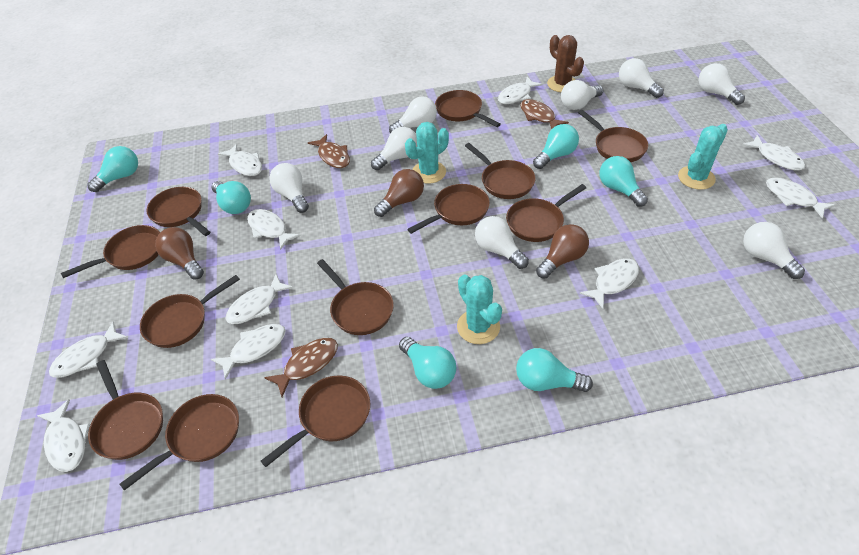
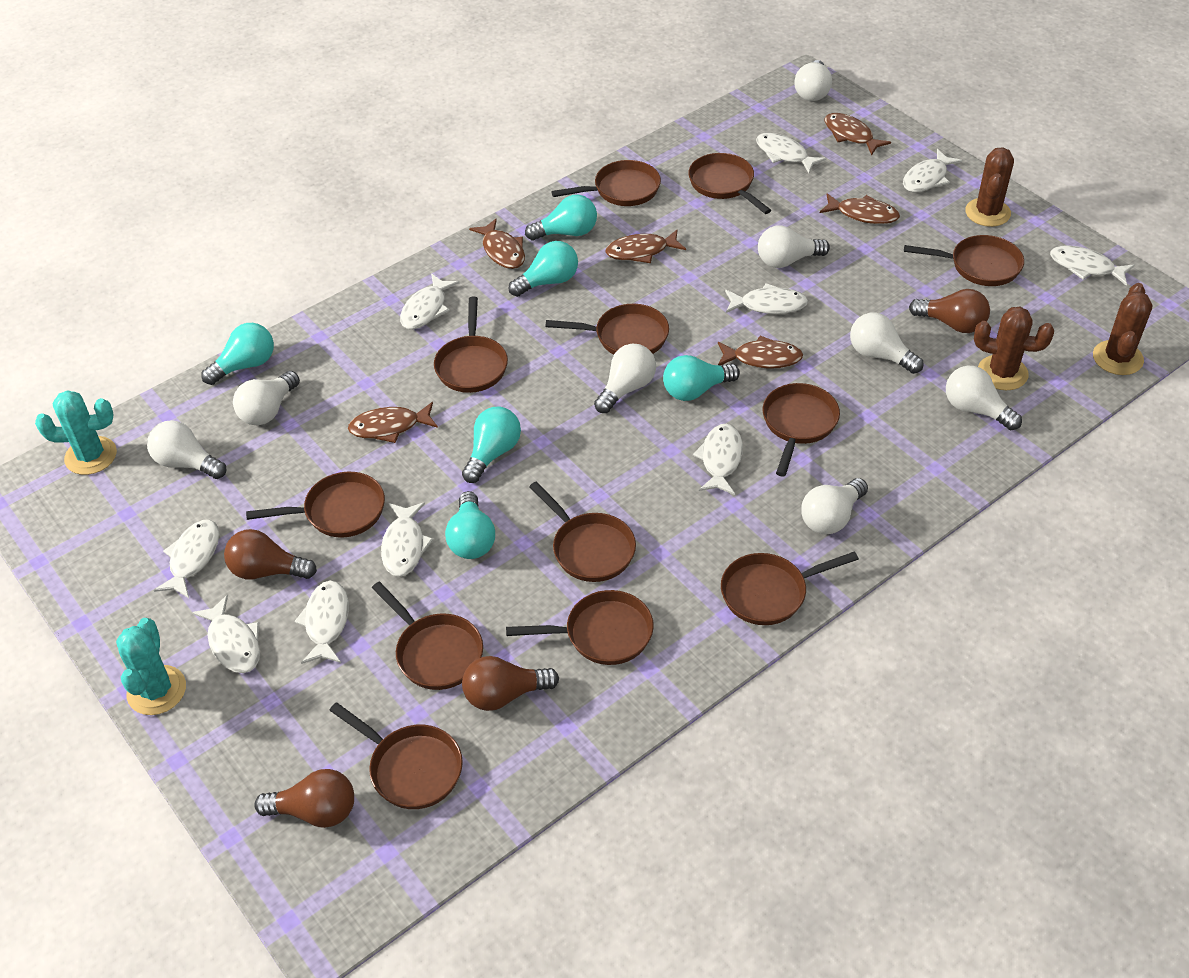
brown cactus: [547,35,584,92] = 1 -> [965,147,1014,227] [974,307,1054,390] [1093,283,1152,375] = 3
brown fish: [264,338,338,397] [308,134,350,168] [520,99,569,129] = 3 -> [348,402,438,443] [469,219,525,269] [606,230,686,263] [718,336,803,369] [820,193,900,224] [825,113,891,156] = 6
brown light bulb: [155,227,204,280] [374,169,424,217] [536,224,589,278] = 3 -> [224,529,317,580] [254,769,354,828] [462,656,559,711] [909,289,990,333] = 4
turquoise cactus: [405,122,449,184] [457,275,502,344] [678,124,728,190] = 3 -> [35,390,117,475] [116,618,186,715] = 2

